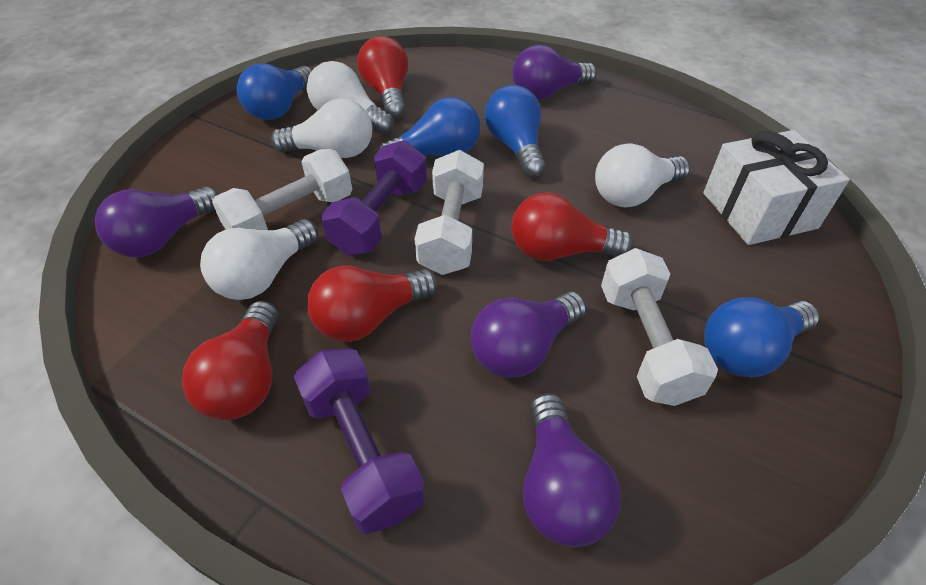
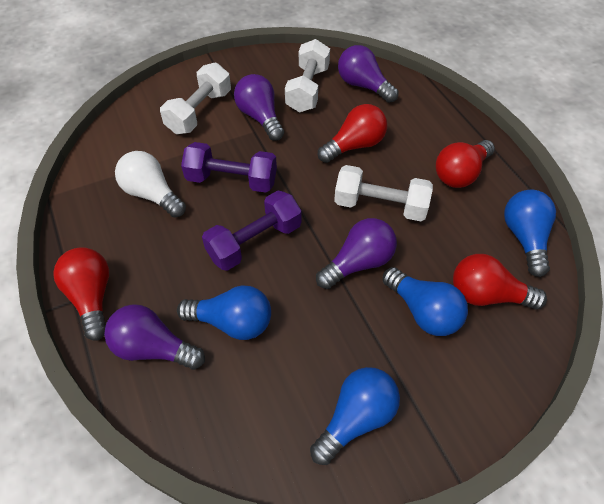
white gift: [703,130,850,245] = 1 -> none = 0
white light bulb: [200,219,318,300] [271,98,372,158] [307,61,393,134] [595,144,690,207] = 4 -> [115,151,186,217] = 1

